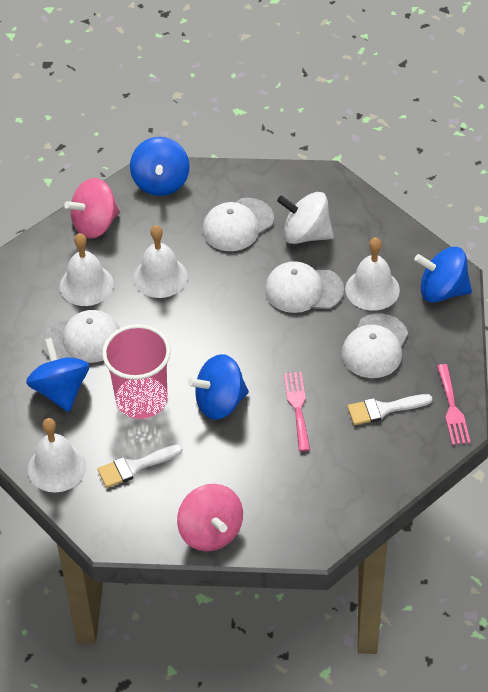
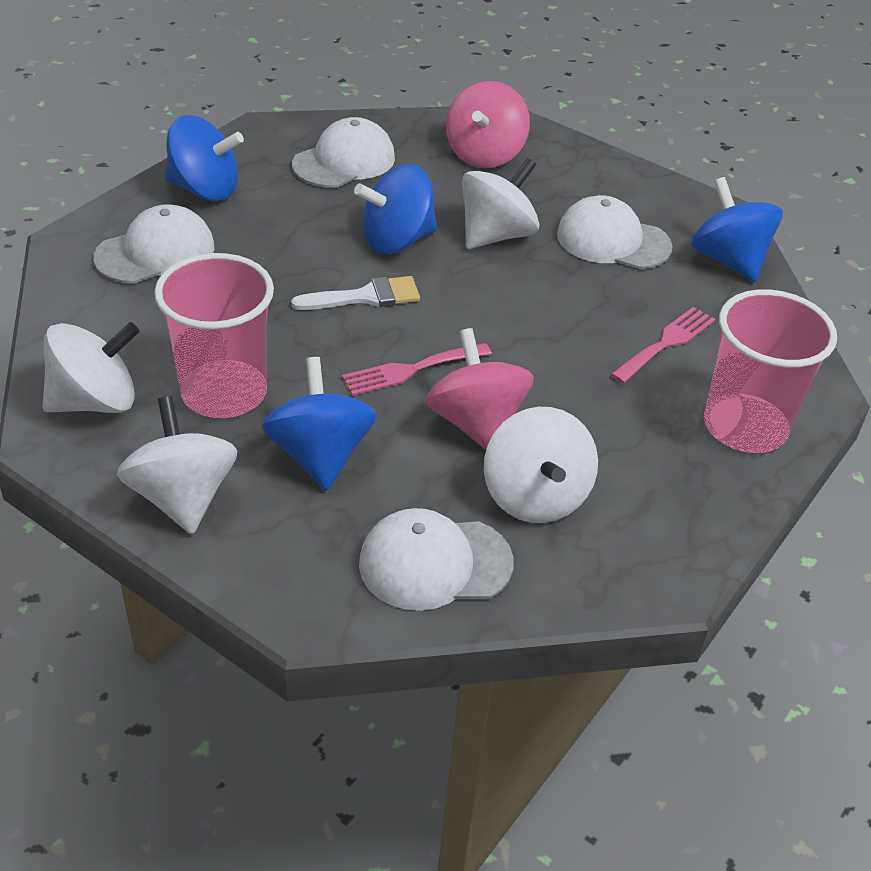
pink cup: [102,324,171,419] = 1 -> [154,253,274,418] [704,289,837,453] = 2
white bell: [28,418,86,492] [60,233,114,306] [134,225,187,298] [345,237,400,311] = 4 -> none = 0
white brush: [97,444,182,488] [347,394,432,425] = 2 -> [291,276,420,310] = 1
white spinning top: [277,192,334,244] = 1 -> [42,322,140,413] [117,396,238,534] [462,158,539,249] [484,407,598,523] = 4

